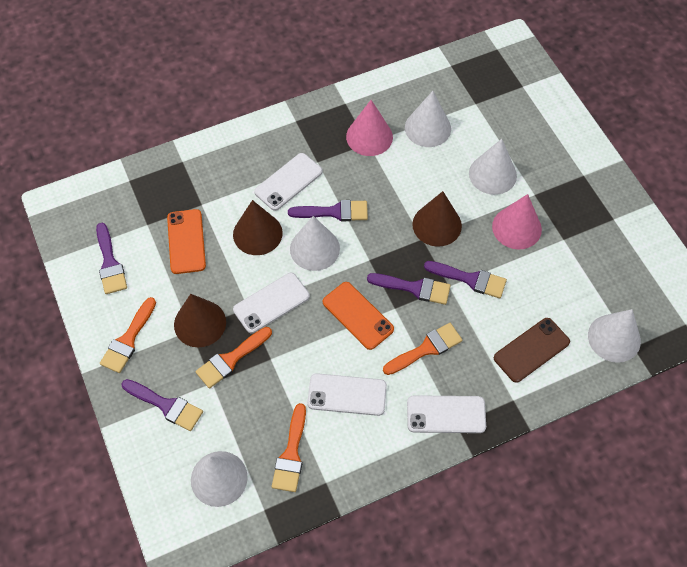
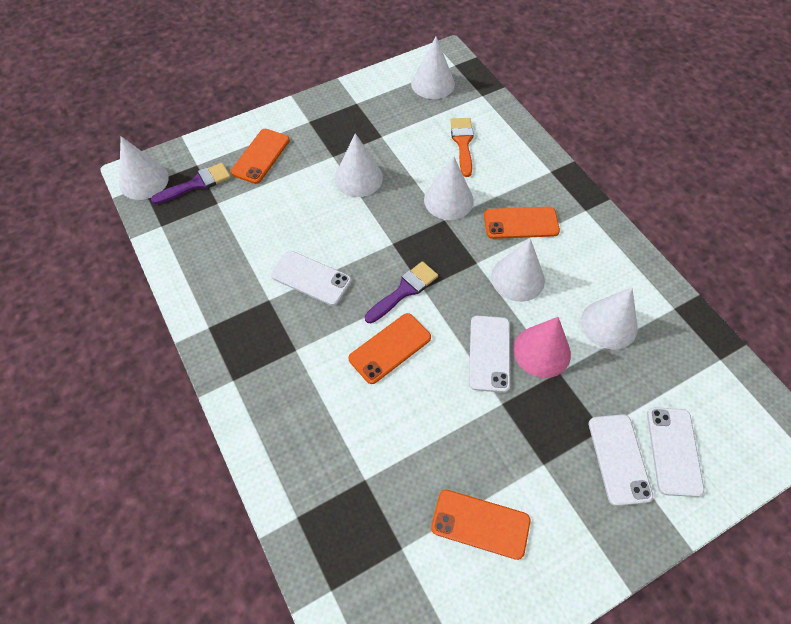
brown cone: [174,294,226,347] [233,200,283,255] [412,191,462,247] = 3 -> none = 0
brown phone: [494,318,570,383] = 1 -> none = 0
orange brush: [100,297,156,373] [195,327,272,389] [272,403,306,492] [383,323,462,375] = 4 -> [451,118,474,177] = 1
orange phone: [167,209,206,274] [323,282,394,350] = 2 -> [231,129,290,184] [349,313,431,384] [431,490,530,560] [484,207,560,239] = 4
pink cone: [346,100,393,156] [492,194,542,249] = 2 -> [513,317,571,378] = 1
purple brush: [96,223,127,294] [121,379,203,431] [288,200,368,221] [367,273,451,305] [424,261,507,298] = 5 -> [151,163,231,204] [365,261,438,323] = 2
white cone: [191,451,248,507] [290,216,340,271] [405,91,451,147] [469,139,517,195] [588,309,641,363] = 5 -> [119,136,169,200] [335,133,383,197] [411,37,455,99] [424,156,474,220] [491,239,545,302] [581,288,638,349] = 6

